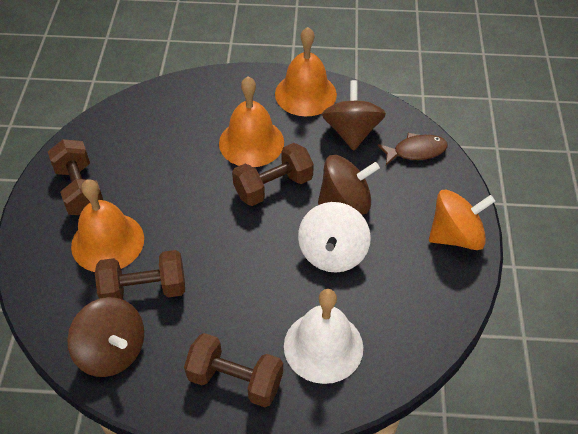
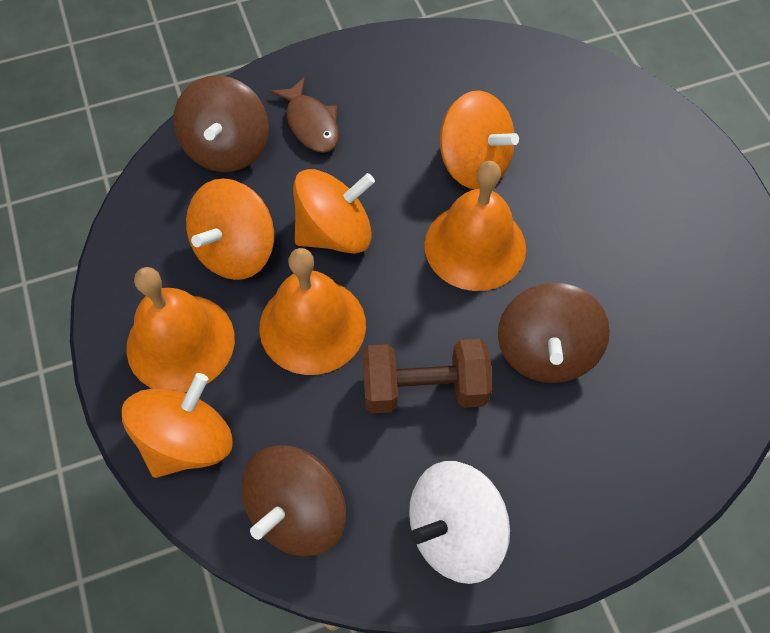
brown dumbbell: [48,139,103,215] [95,250,185,300] [184,333,283,407] [232,143,314,206] = 4 -> [362,339,492,414] = 1
orange spinning top: [429,190,495,250] = 1 -> [122,373,233,478] [186,178,274,280] [293,169,375,254] [440,91,519,189] = 4
white bell: [284,289,363,384] = 1 -> none = 0

